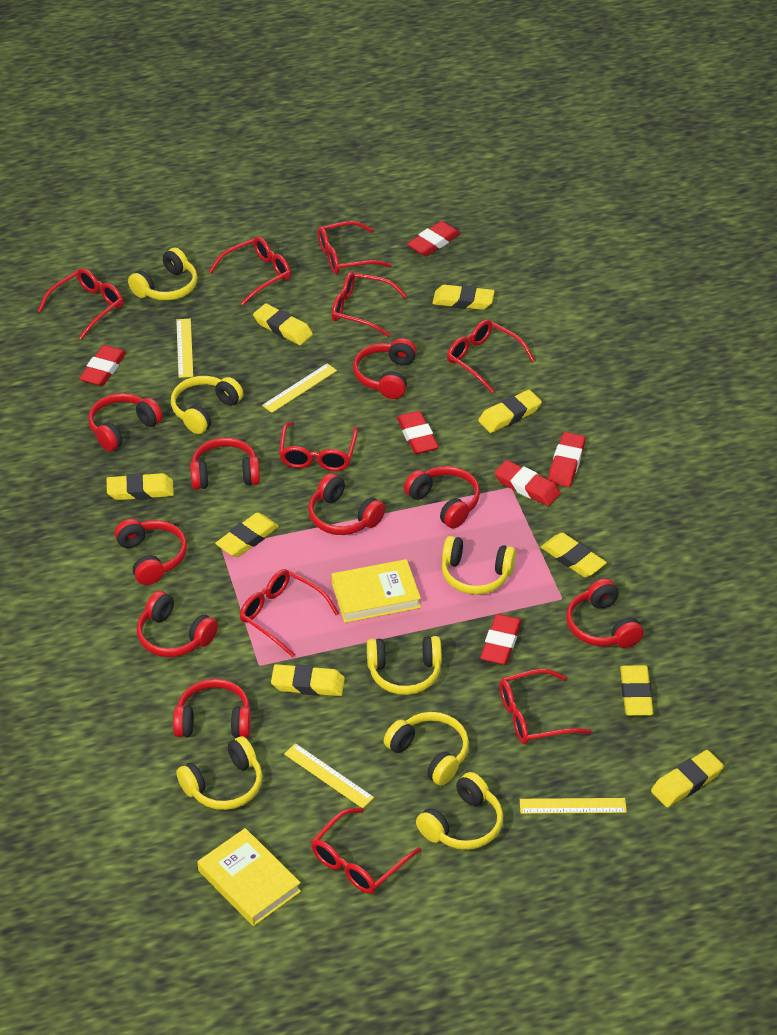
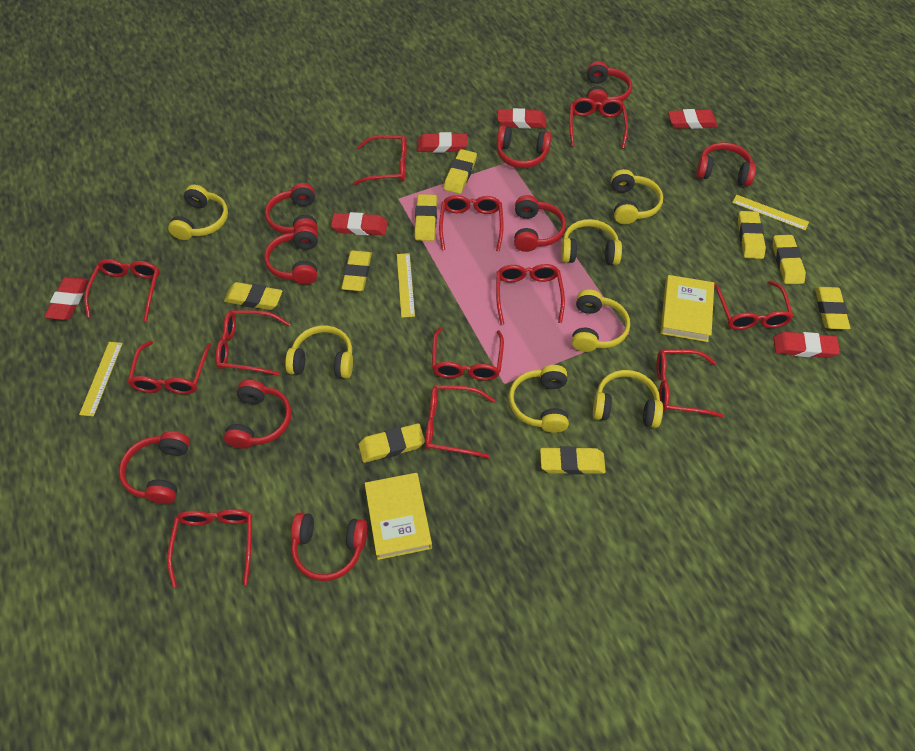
red glasses: [38,268,123,339] [209,236,291,305] [240,569,339,657] [279,421,358,471] [311,808,421,894] [318,221,392,274] [332,272,408,337] [447,320,535,394] [499,669,591,745] = 9 -> [84,259,160,321] [128,340,211,394] [167,509,252,588] [216,310,290,376] [353,135,407,185] [425,385,495,458] [432,327,504,381] [439,195,504,252] [496,264,565,325] [569,98,628,149] [656,349,724,418] [714,281,793,330] = 12
yellow ruler: [176,319,193,378] [262,363,337,413] [284,743,374,808] [520,798,627,814] = 4 -> [79,342,123,417] [397,253,415,318] [732,195,809,230] = 3

